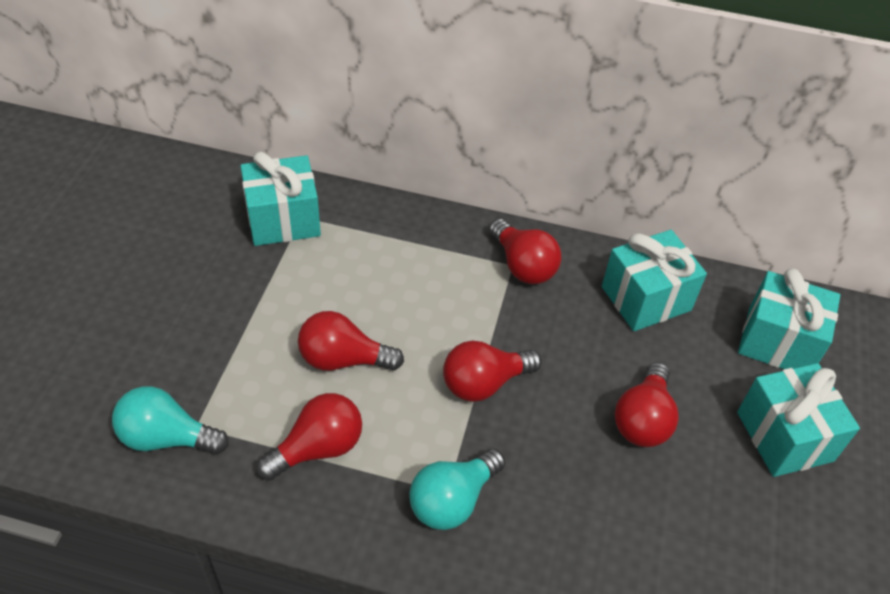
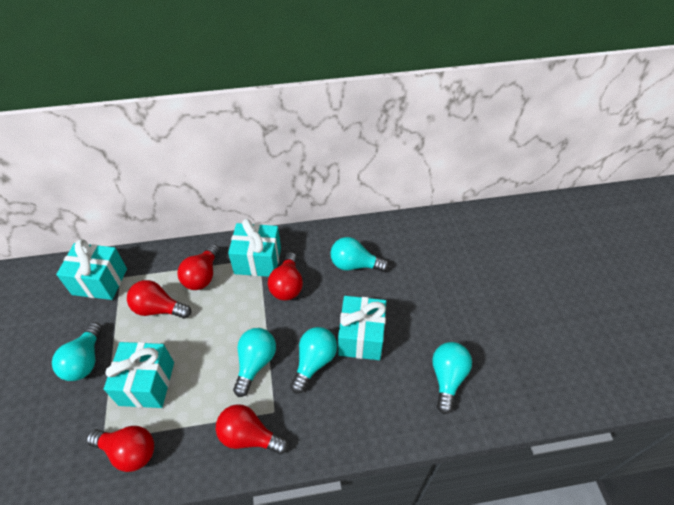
turquoise light bulb: [112,386,229,454] [409,448,505,530] = 2 -> [52,322,102,381] [233,328,276,397] [290,327,337,394] [330,237,389,272] [432,342,472,414] = 5

